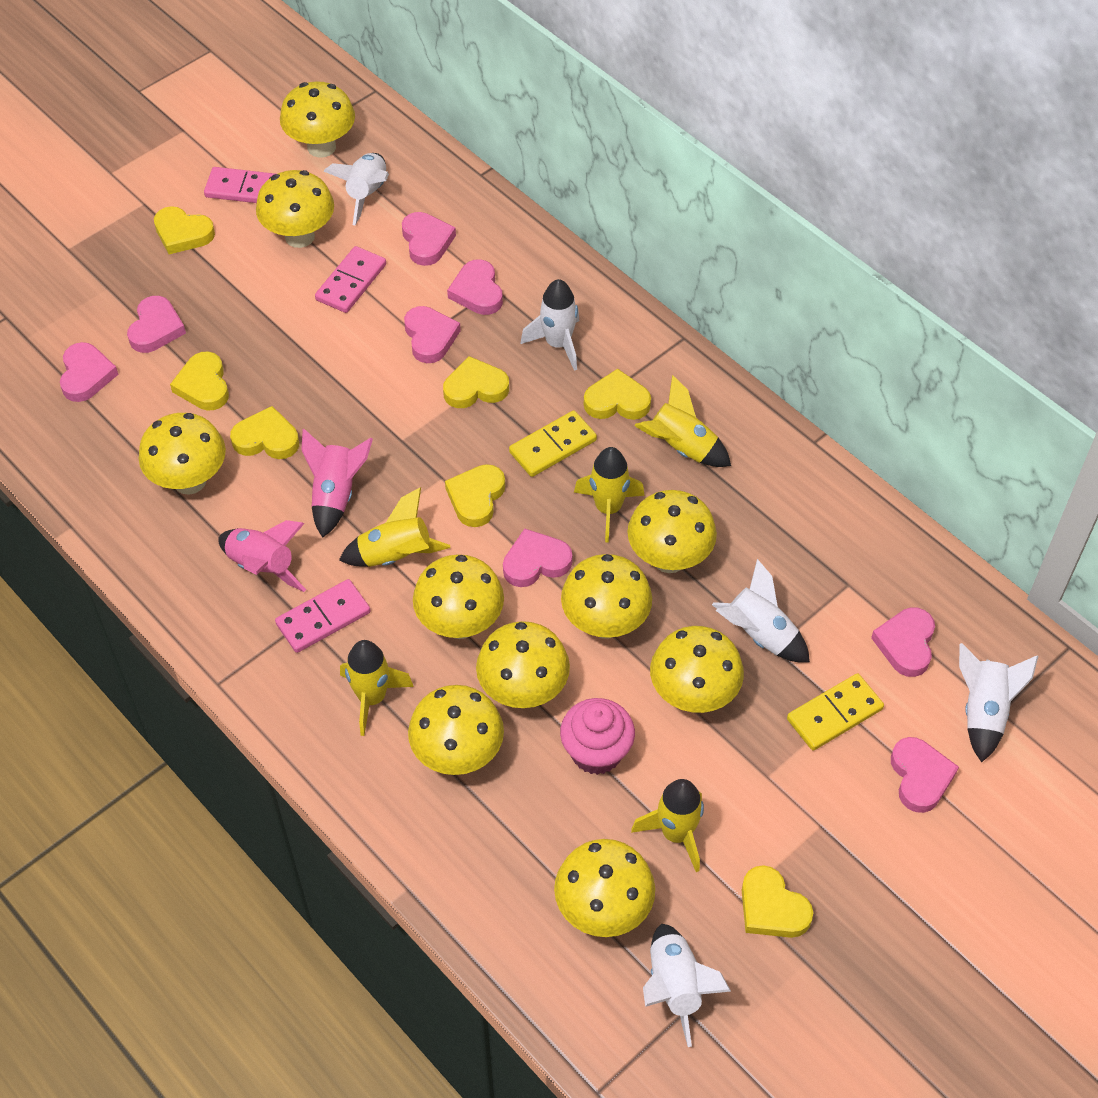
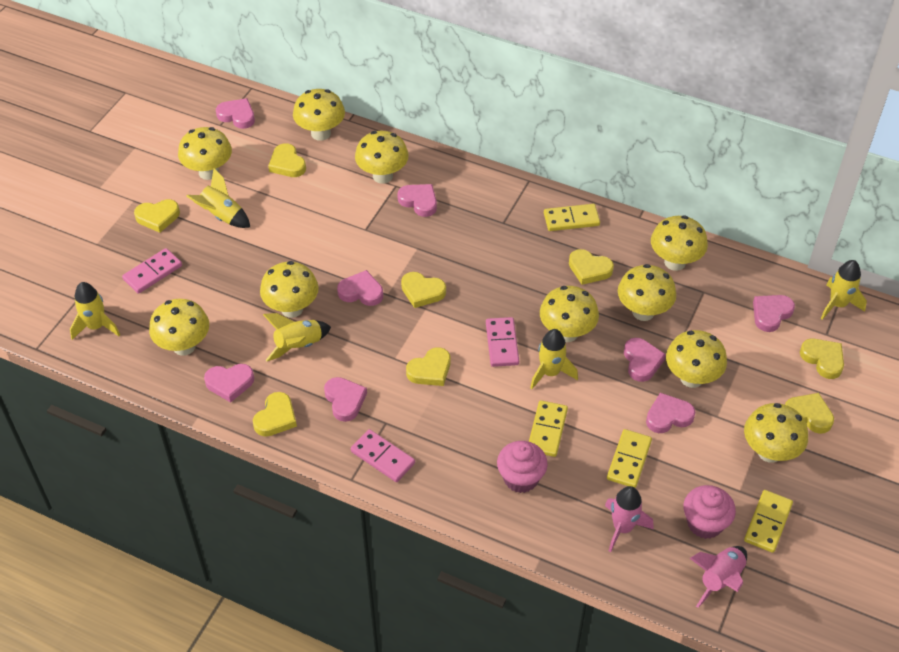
pink cupcake: [560,698,635,775] = 1 -> [497,441,548,493] [683,485,736,539] = 2
white rocket: [324,153,389,226] [521,279,579,371] [643,924,731,1047] [712,559,810,662] [959,643,1038,762] = 5 -> none = 0
yellow domino: [509,410,597,477] [787,673,884,751] = 2 -> [529,400,568,457] [544,204,600,231] [607,429,652,488] [744,490,793,553] = 4
yellow heart: [154,206,215,254] [170,351,229,411] [230,406,299,459] [443,356,509,408] [445,464,505,527] [584,369,651,420] [742,865,813,938] = 7 -> [134,199,180,233] [253,392,297,437] [268,143,306,177] [401,272,446,308] [406,347,450,386] [569,249,614,285] [785,393,834,434] [800,339,844,379] = 8

